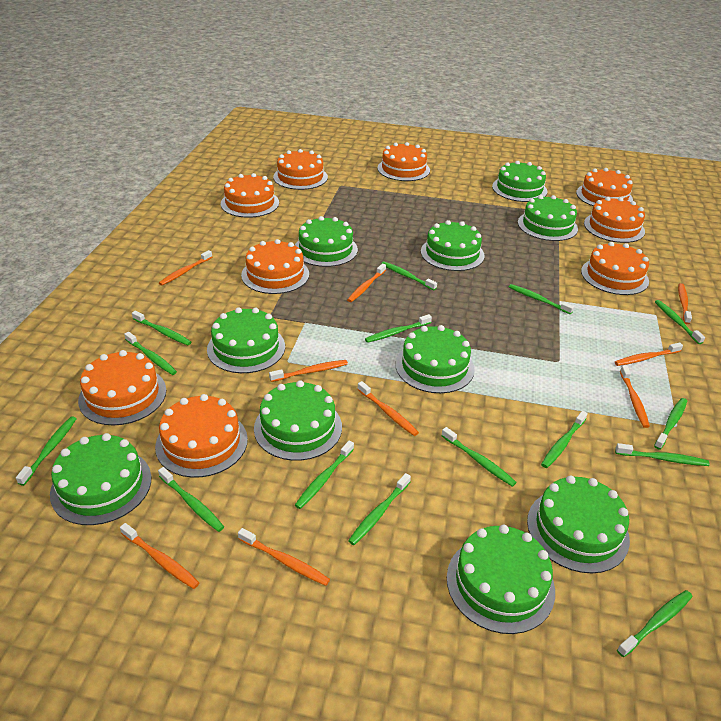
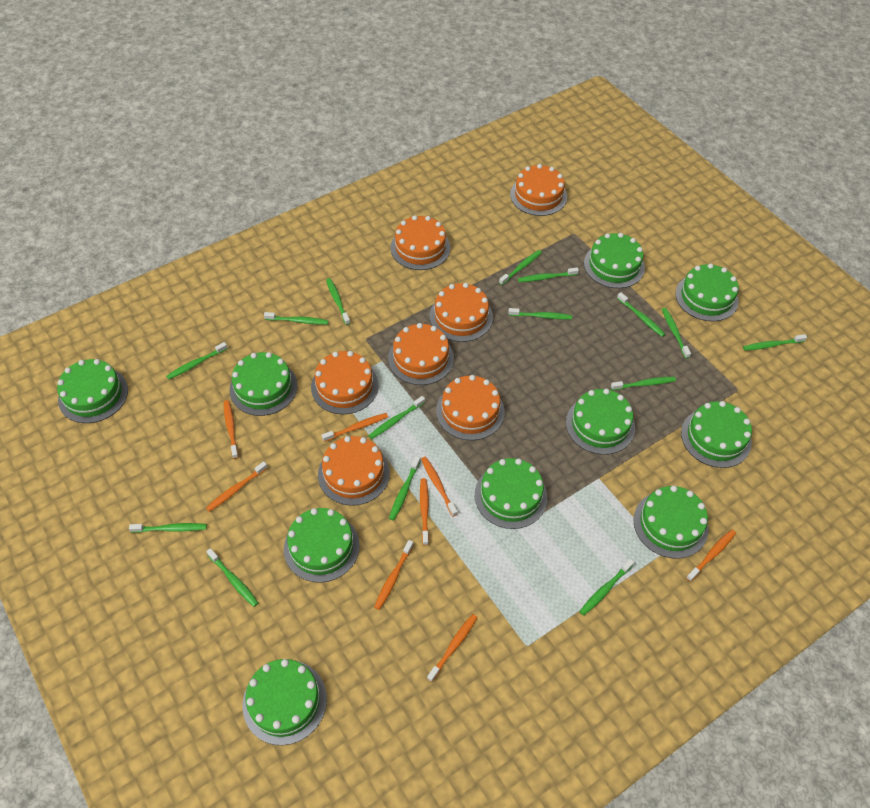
orange cake: [78,350,166,425] [155,394,248,478] [221,173,279,218] [241,239,309,294] [273,149,328,190] [378,142,430,181] [576,168,633,206] [581,242,649,295] [584,197,645,243] = 9 -> [311,351,378,414] [318,436,390,506] [388,323,454,385] [391,215,450,270] [430,283,493,342] [436,375,504,440] [510,164,567,216] = 7
orange toothbrush: [120,523,199,589] [159,250,212,286] [238,528,330,586] [269,360,348,382] [347,263,386,302] [357,381,419,436] [615,342,683,366] [620,365,650,428] [678,283,692,324] = 9 -> [206,461,268,512] [224,400,239,459] [322,413,388,442] [374,540,414,610] [420,478,429,546] [421,457,458,517] [427,614,478,682] [686,530,736,582] = 8

